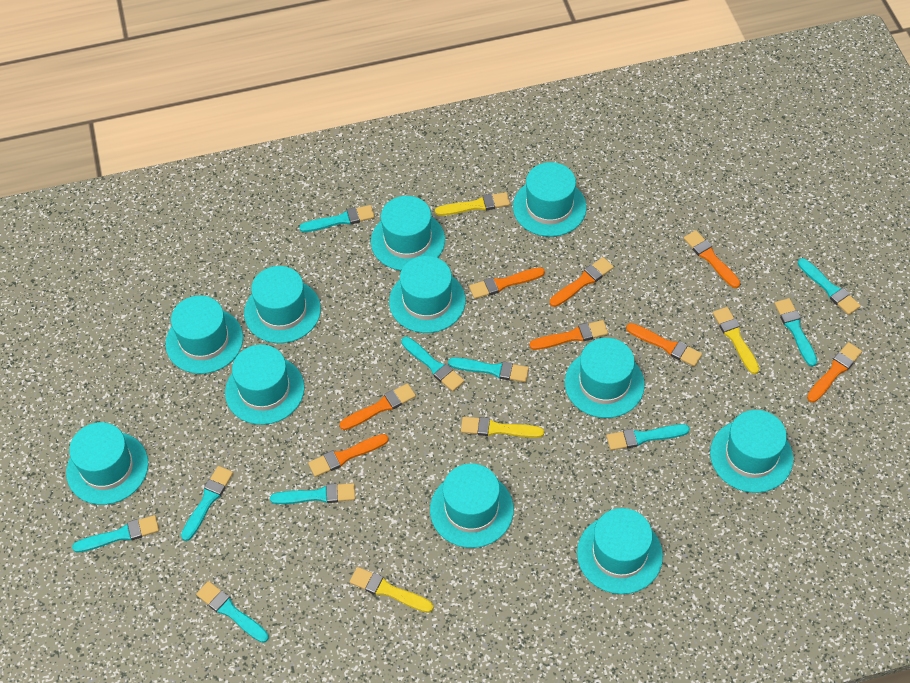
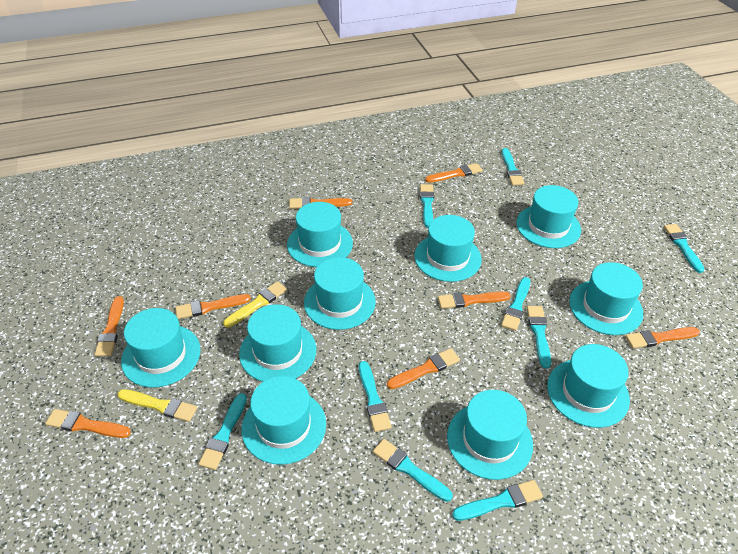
turquoise brush: [72,515,159,553] [181,466,233,541] [196,581,269,643] [270,483,355,504] [299,205,375,232] [401,337,464,391] [448,357,529,382] [606,424,690,450] [774,298,817,367] [798,258,861,315] = 10 -> [199,393,247,470] [359,361,392,432] [373,439,453,502] [420,184,434,228] [452,480,543,521] [501,277,530,331] [502,148,524,185] [527,306,551,368] [664,224,704,273] = 9
turquoise hat: [66,422,149,505] [165,295,243,374] [225,345,305,425] [244,266,321,343] [371,196,445,271] [389,256,466,333] [430,464,514,548] [513,162,587,237] [565,338,645,418] [577,508,663,594] [710,410,793,493] = 11 -> [121,308,201,387] [239,304,316,382] [241,376,326,465] [287,202,353,267] [304,257,376,330] [414,215,482,282] [447,390,533,480] [516,185,581,248] [547,344,630,428] [569,262,643,335] = 10
yellow brush: [350,567,434,613] [435,192,510,216] [461,417,544,438] [713,307,759,374] = 4 -> [117,389,197,422] [223,281,287,327] = 2

